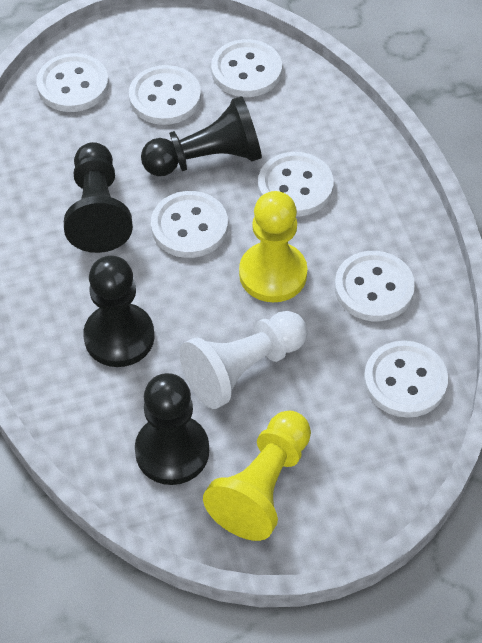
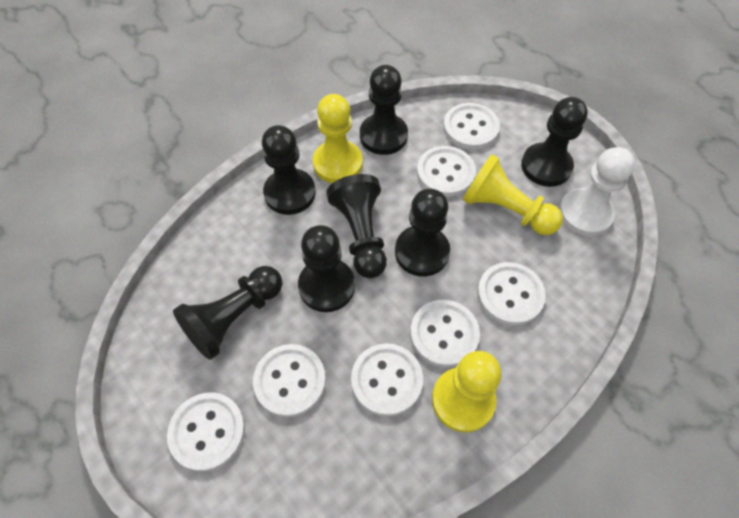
black pawn: [64,142,133,253] [83,256,154,367] [135,373,209,485] [141,96,262,176] = 4 -> [173,266,282,360] [262,125,316,215] [298,225,355,312] [326,174,387,278] [360,65,408,155] [395,189,450,277] [521,97,588,187] = 7
yellow pawn: [203,411,311,541] [239,191,308,302] = 2 -> [313,94,363,183] [432,351,501,433] [463,154,563,235] = 3

